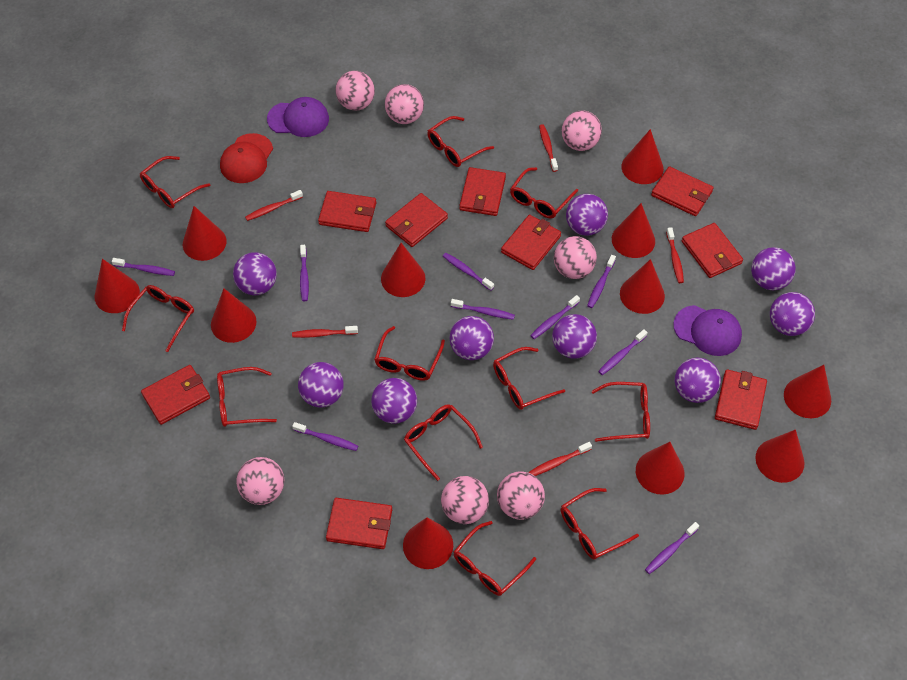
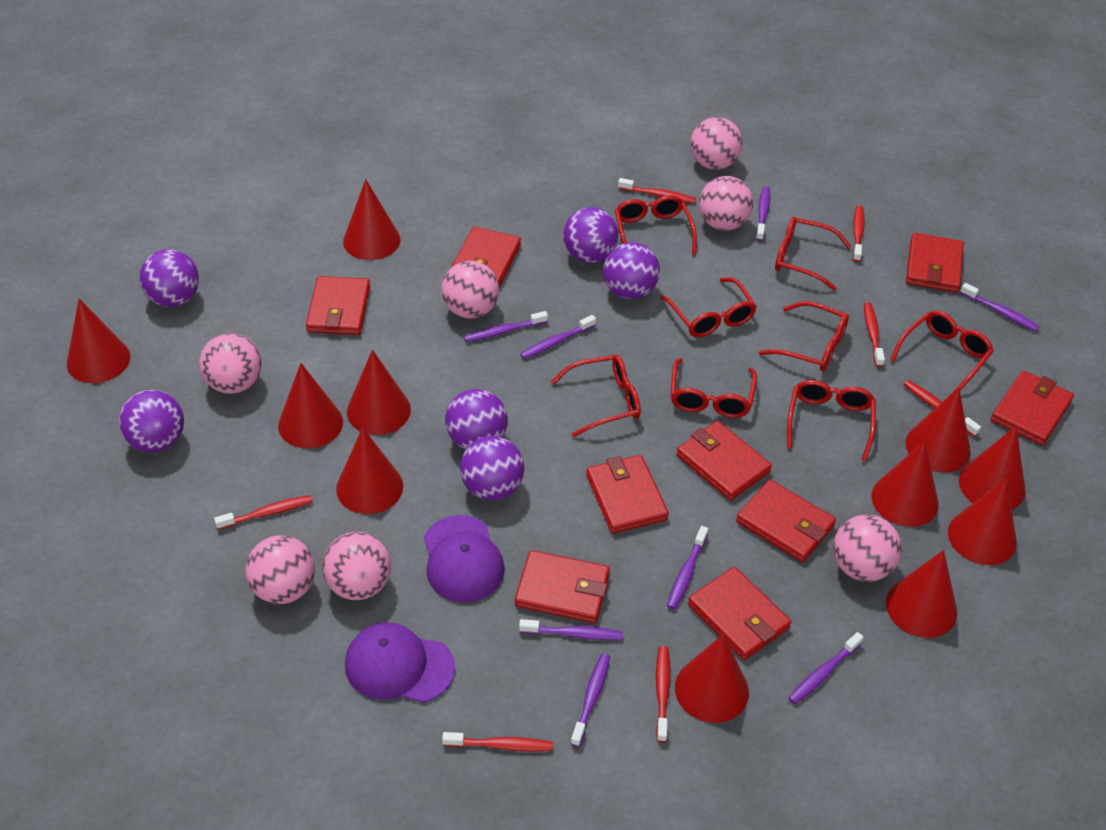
purple ball: [233,252,277,295] [298,362,344,408] [371,378,417,424] [449,316,494,360] [552,314,597,359] [566,194,608,236] [675,357,721,403] [751,247,796,290] [770,292,815,336] = 9 -> [119,390,184,452] [139,249,199,307] [445,389,508,450] [460,436,524,500] [563,207,619,263] [603,242,660,299] = 6
purple toothbrush: [112,258,175,276] [292,422,358,451] [300,245,309,301] [443,253,494,291] [451,299,515,320] [530,295,580,339] [587,255,616,308] [598,329,648,375] [645,522,699,574] = 9 -> [464,311,548,342] [519,619,623,640] [520,315,596,359] [570,653,610,747] [667,526,708,610] [756,186,771,241] [788,632,864,704] [960,283,1039,331] = 8
red cap: [220,133,273,183] = 1 -> none = 0
red glasses: [122,285,194,352] [140,156,210,208] [217,367,277,427] [374,326,445,381] [404,404,483,481] [427,116,494,167] [454,521,536,596] [493,347,565,410] [510,167,578,219] [561,488,639,560] [592,382,650,442] = 11 -> [551,355,641,437] [615,195,697,255] [660,277,757,337] [671,358,757,418] [759,301,849,371] [775,217,851,291] [787,380,876,462] [890,310,994,394] = 8
red toothbrush: [245,190,303,221] [292,326,358,338] [528,442,592,476] [539,124,558,172] [666,227,684,283] = 5 -> [214,495,313,530] [442,732,553,752] [618,178,696,203] [656,646,670,742] [853,206,865,262] [864,302,885,367] [903,380,981,437] = 7

